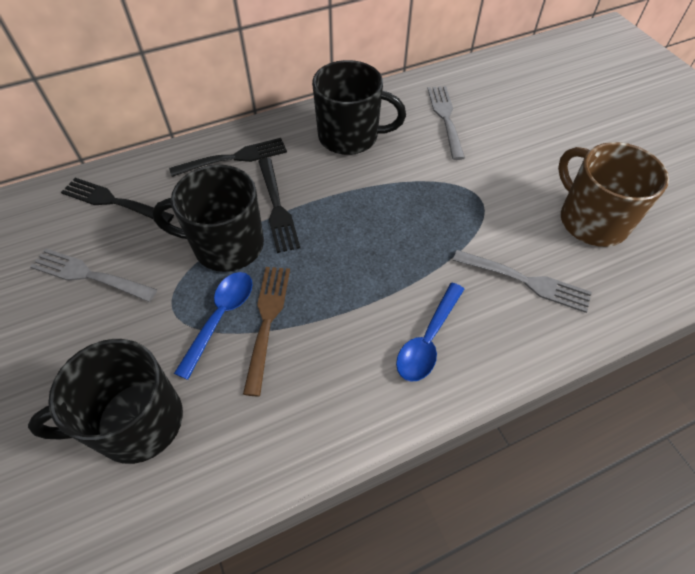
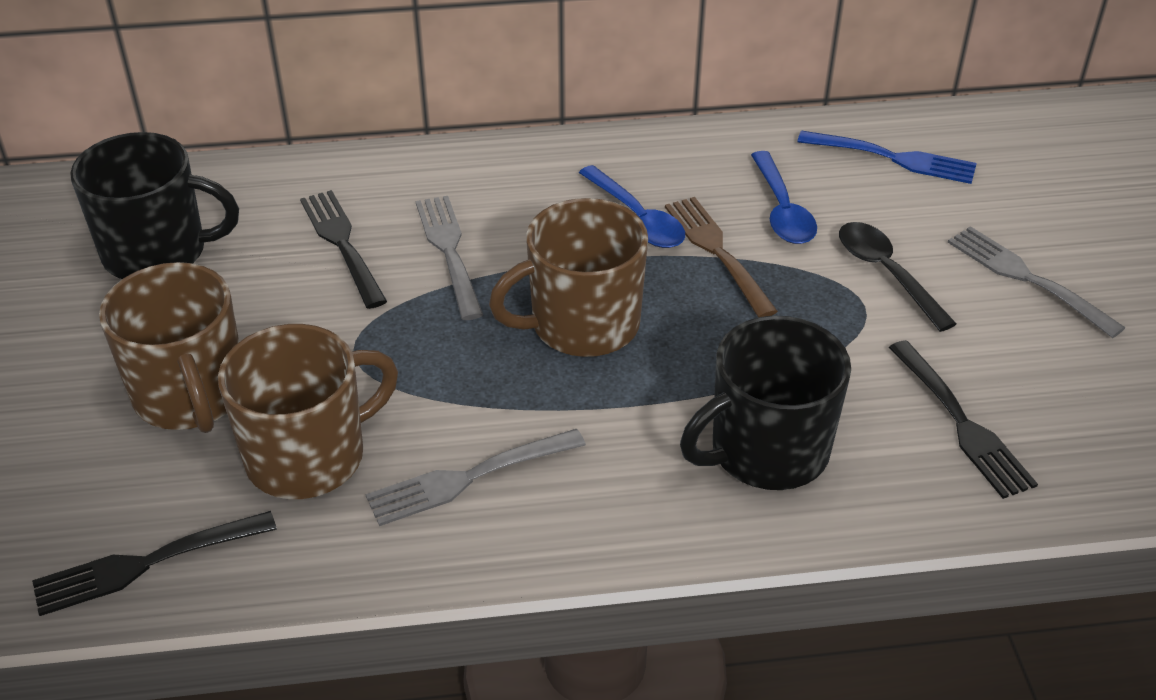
black mug: [28,339,183,464] [152,165,264,272] [312,60,406,155] = 3 -> [70,132,239,279] [680,316,851,490] = 2
black spoon: none = 0 -> [839,222,957,332] = 1
blue fork: none = 0 -> [797,131,977,184] = 1
brown mug: [558,142,669,247] = 1 -> [99,262,239,433] [218,324,398,499] [489,198,648,357] = 3

